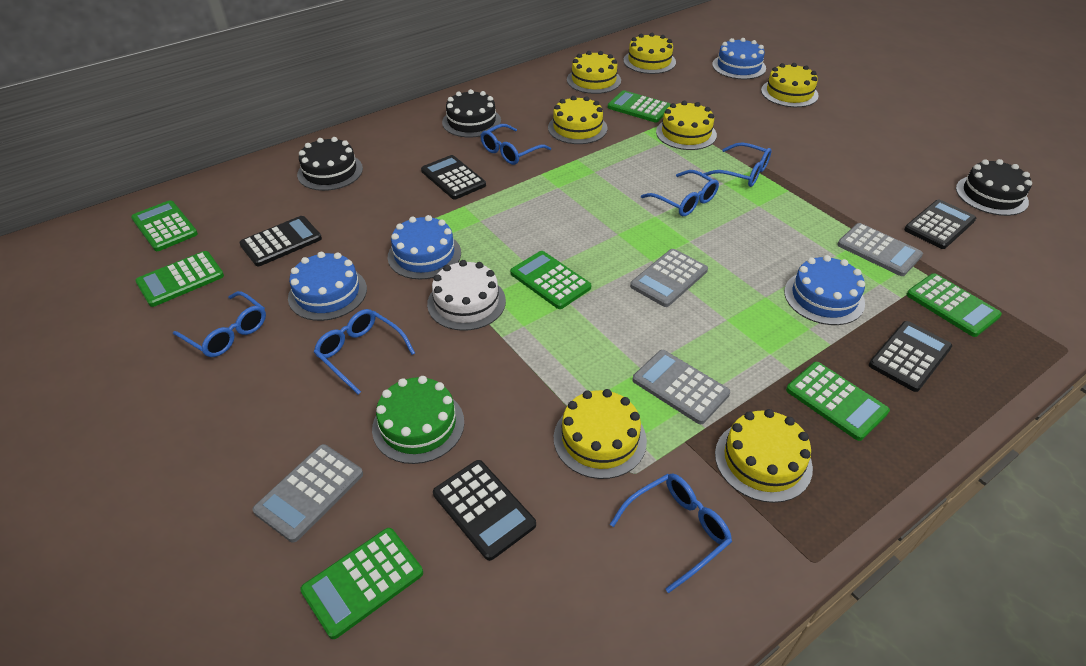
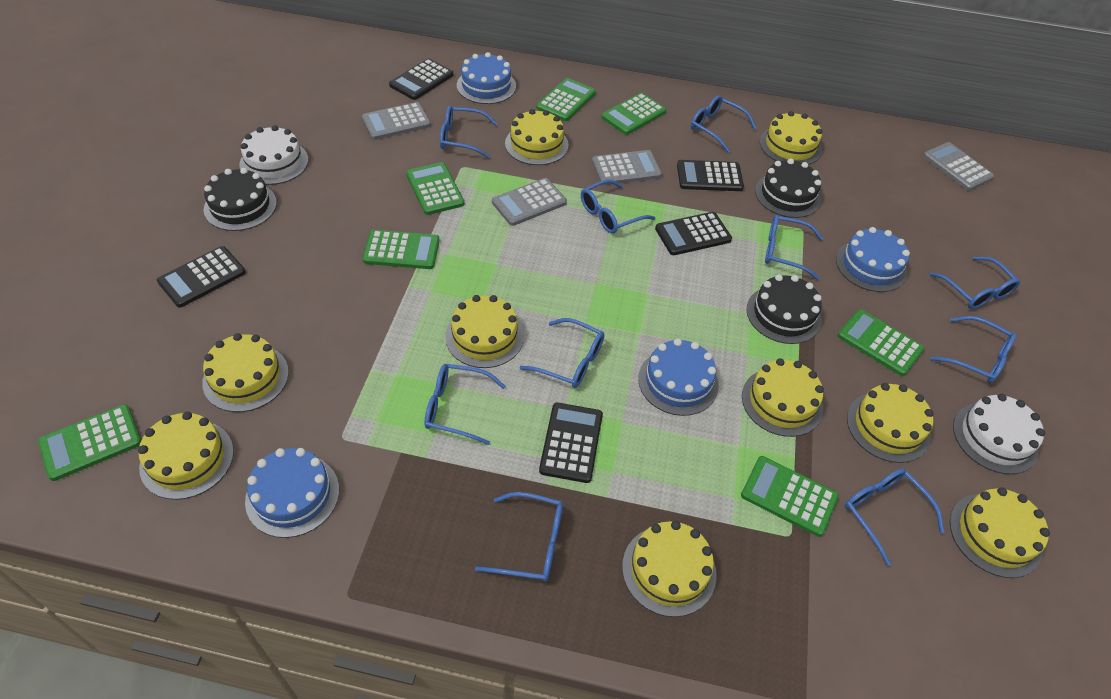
blue glasses: [173,291,266,357] [314,309,415,395] [481,124,551,165] [610,473,732,593] [641,170,719,216] [703,142,772,187] = 6 -> [424,364,506,445] [440,105,498,158] [475,492,563,582] [520,318,604,388] [581,180,656,234] [691,95,756,153] [765,215,823,280] [845,468,945,566] [929,257,1020,309] [931,316,1016,383] = 10
green cake: [372,376,464,464] = 1 -> none = 0
white cake: [427,260,506,331] = 1 -> [239,125,308,185] [953,394,1045,474] = 2
yellow cake: [548,96,607,144] [554,389,647,479] [567,51,621,94] [624,33,676,74] [656,101,717,150] [715,409,813,503] [761,63,819,107] = 7 -> [138,412,234,500] [202,333,289,412] [445,295,524,368] [505,109,569,165] [622,521,717,617] [742,358,824,437] [760,111,822,165] [847,383,934,463] [950,487,1050,578] = 9

